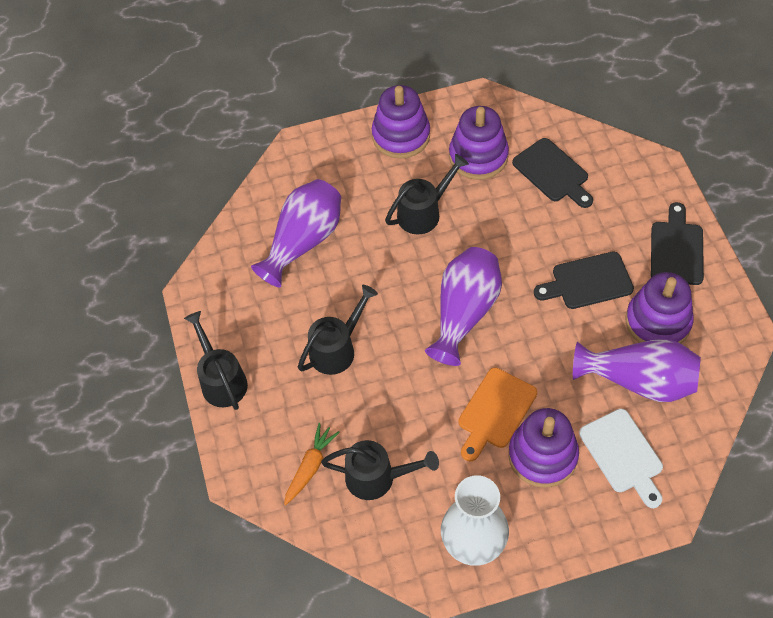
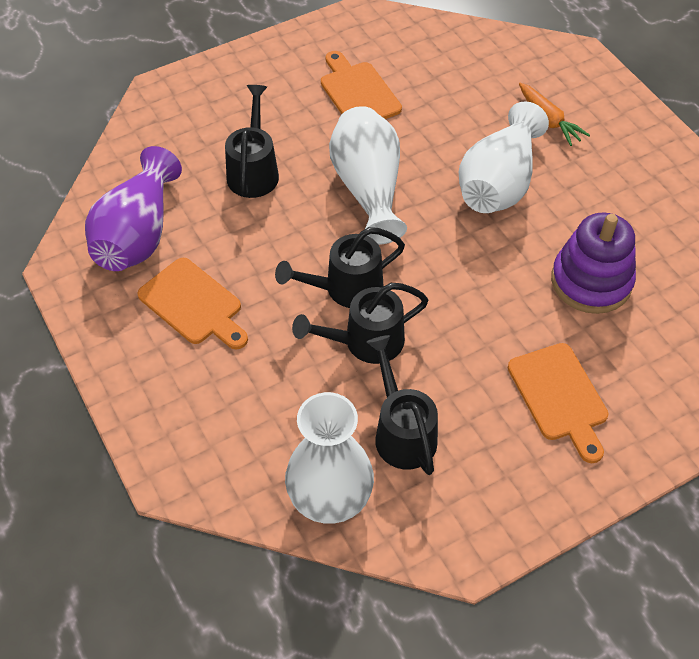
black cutting board: [512,138,593,208] [534,252,634,309] [651,202,704,285] = 3 -> none = 0
orange cutting board: [458,368,537,461] = 1 -> [138,258,248,349] [321,51,402,119] [508,343,608,463] = 3
purple stacking toy: [372,85,430,159] [449,106,509,180] [508,408,579,488] [626,272,694,344] = 4 -> [551,213,636,314] = 1
purple vase: [251,179,341,287] [425,247,502,366] [573,339,701,402] = 3 -> [85,146,182,271] = 1
white cutting board: [579,409,663,508] = 1 -> none = 0
white vase: [441,475,509,566] = 1 -> [285,392,374,524] [329,106,407,245] [459,101,549,213] = 3

